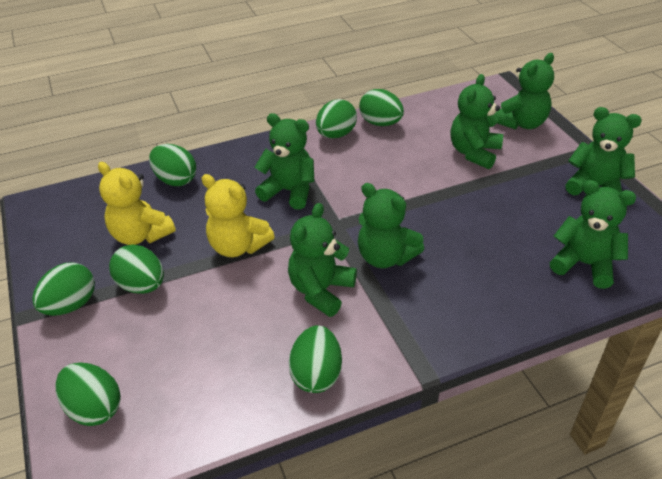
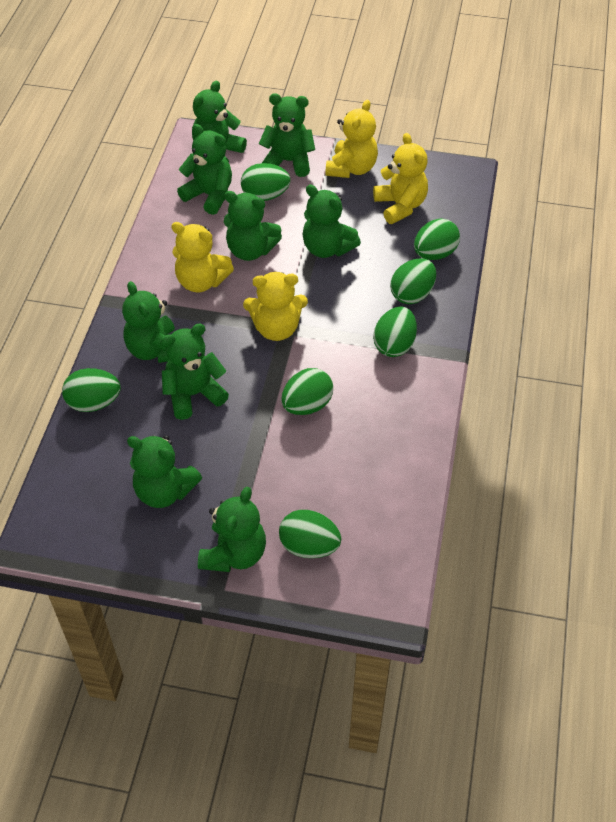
green teddy bear: [255,113,314,210] [288,203,357,317] [358,183,424,268] [450,74,503,169] [495,53,554,130] [550,180,636,289] [565,107,642,195] = 7 -> [122,281,175,363] [127,435,202,508] [160,324,229,420] [177,124,232,215] [192,81,247,163] [198,487,266,572] [224,191,282,261] [259,93,315,177] [303,184,361,258] = 9
yellow teddy bear: [98,162,176,245] [201,174,275,257] = 2 -> [171,222,234,292] [243,272,308,341] [325,100,378,178] [373,133,428,224] = 4

